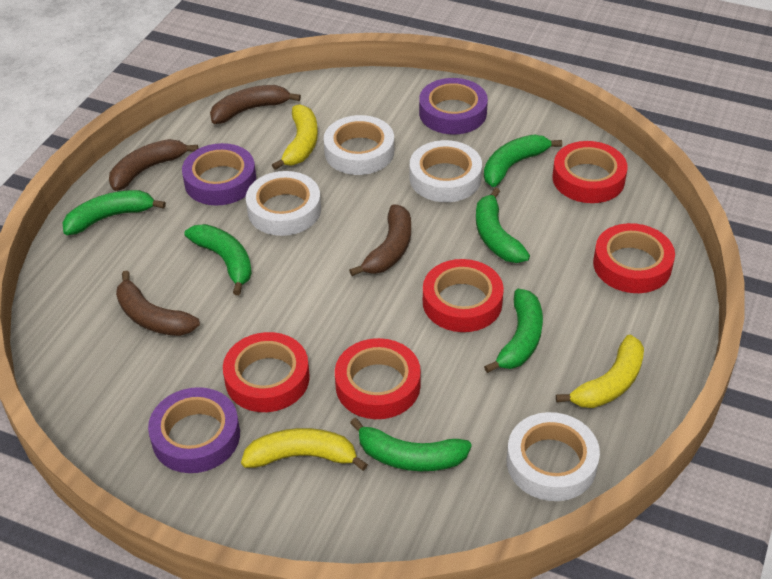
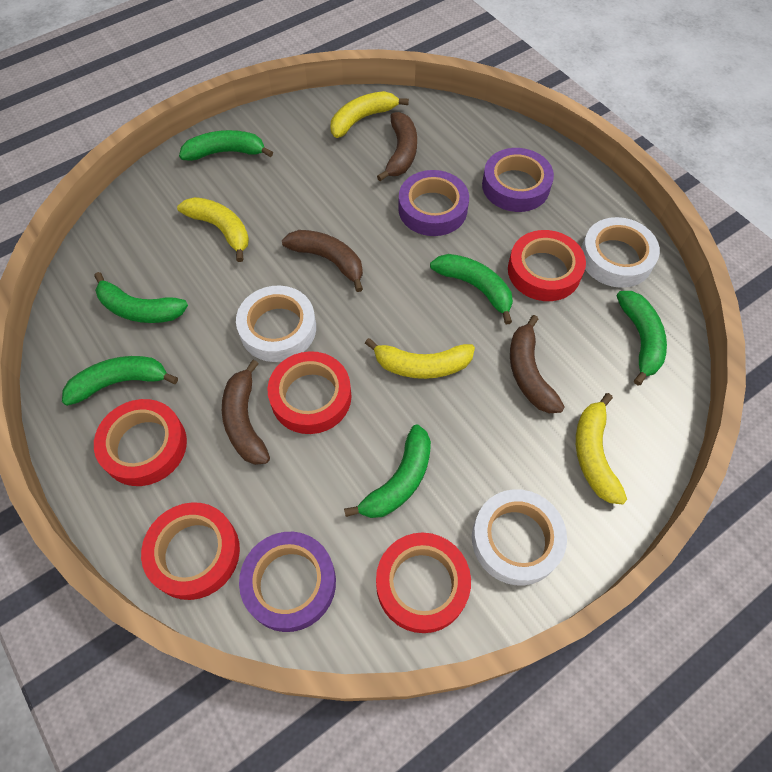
white tape: [246,171,321,236] [324,115,394,175] [410,140,482,202] [507,412,600,501] = 4 -> [236,286,316,362] [472,489,567,586] [581,217,660,288] = 3
yellow banana: [241,428,368,471] [272,104,318,170] [556,335,644,408] = 3 -> [177,197,249,262] [330,91,409,138] [365,338,475,379] [576,393,627,505] = 4

